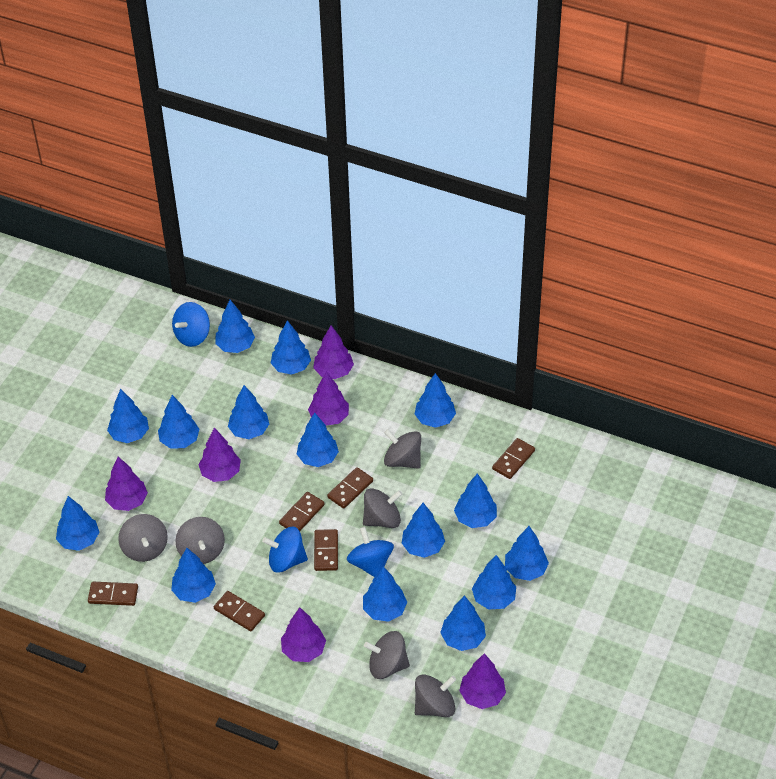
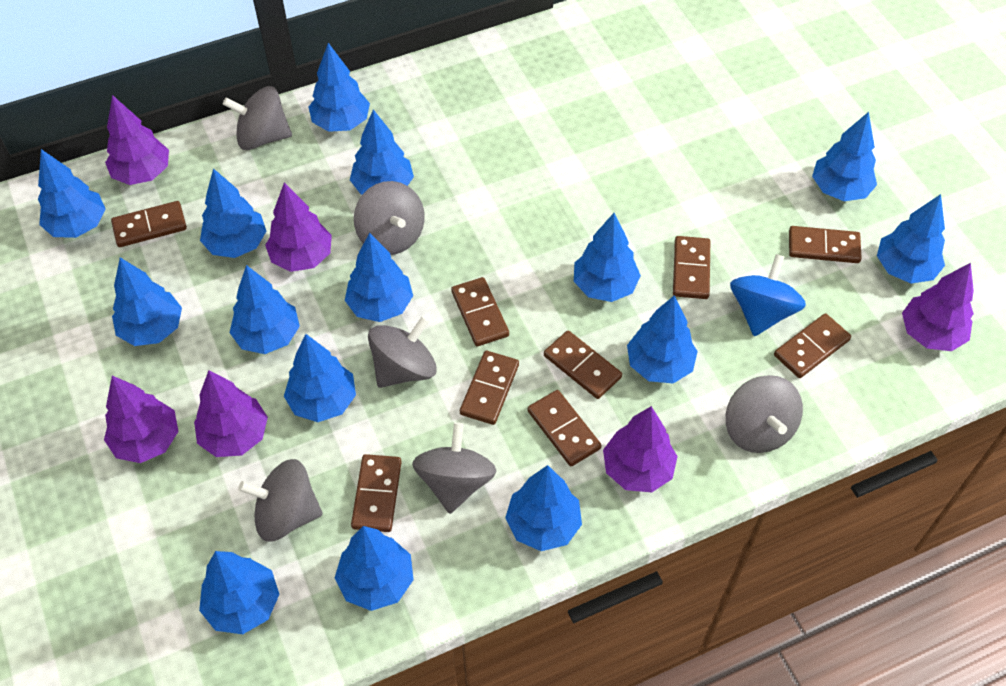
blue spinning top: [172,302,210,347] [262,527,308,573] [347,527,394,577] = 3 -> [730,254,806,336] = 1
brown domino: [88,582,138,606] [214,591,265,631] [279,492,325,531] [314,529,338,571] [327,467,373,509] [492,438,535,479] = 6 -> [111,201,187,247] [351,454,402,532] [451,277,509,346] [460,351,519,425] [528,390,602,466] [544,330,622,399] [673,236,710,299] [774,313,851,378] [789,226,862,263] = 9

